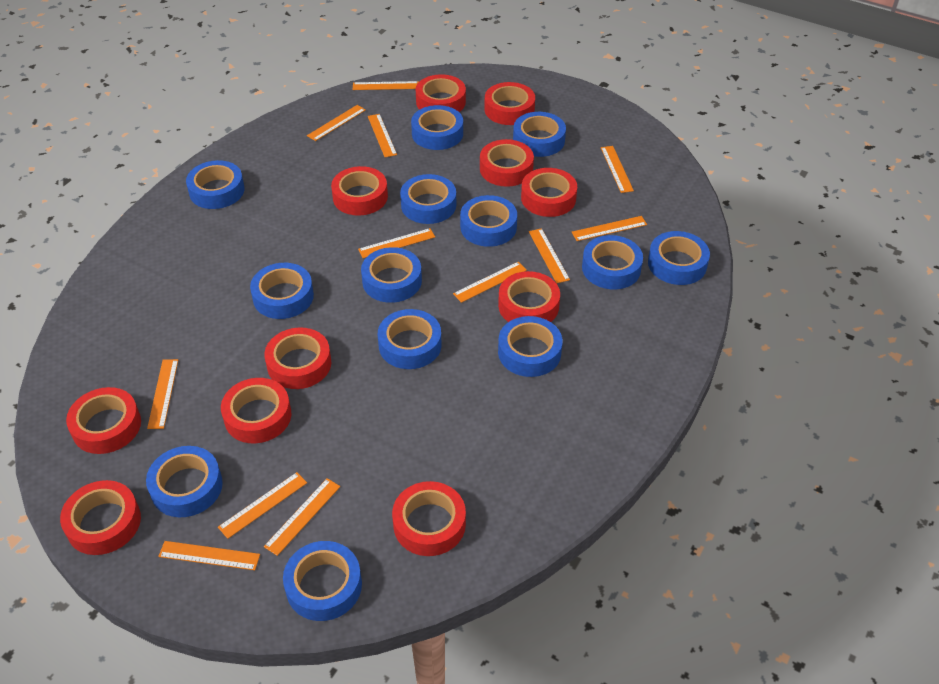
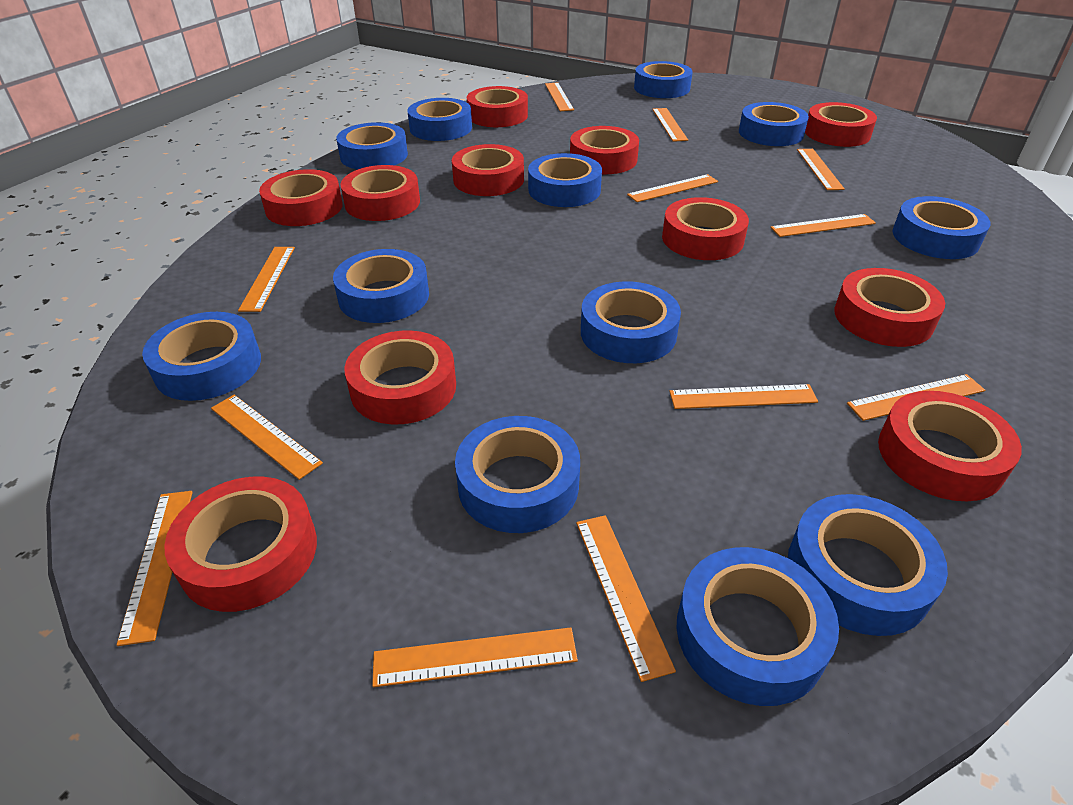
blue tape: [146,446,223,518] [186,160,245,209] [250,263,314,319] [283,541,362,621] [361,247,422,303] [378,309,442,369] [400,174,456,224] [411,105,463,150] [460,195,517,247] [498,316,562,377] [513,112,566,157] [582,235,643,289] [648,231,710,285] = 13 -> [142,312,261,401] [333,249,429,323] [336,122,408,169] [407,98,472,141] [455,416,580,533] [528,153,602,207] [581,281,681,363] [634,61,693,98] [677,547,839,706] [739,102,809,146] [788,494,948,636] [892,196,990,259] = 12

